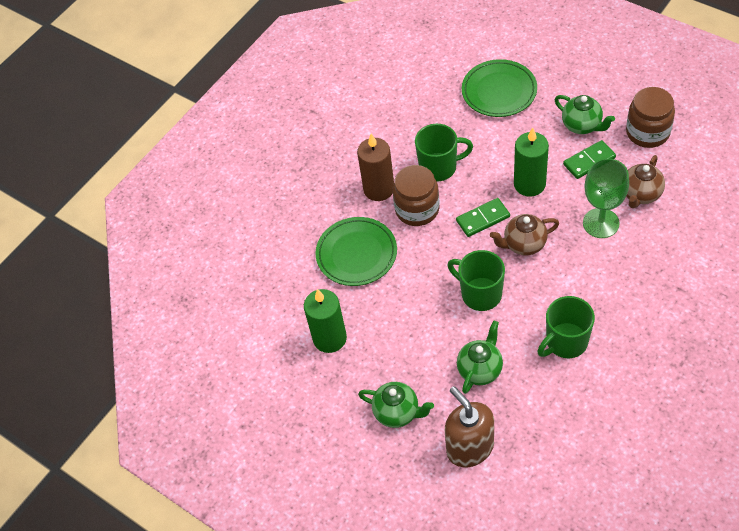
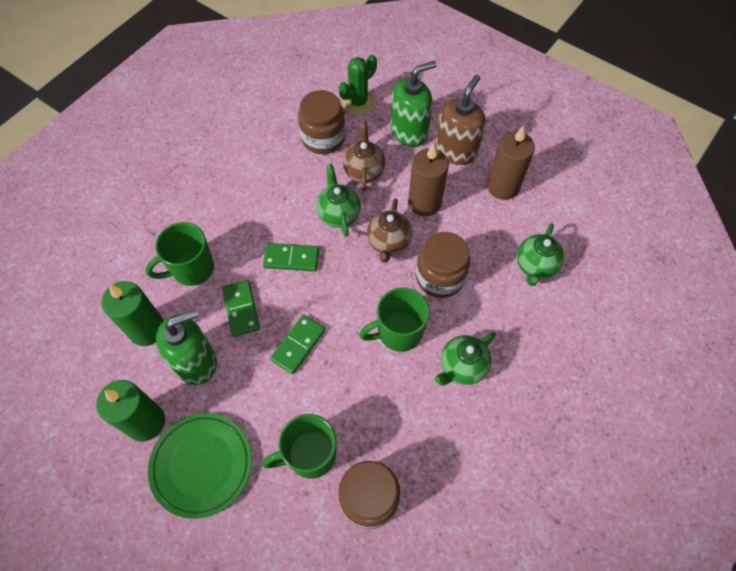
brown candle: [357,134,394,201] = 1 -> [408,144,449,217] [487,126,535,200] = 2
brown jar: [393,165,439,226] [626,87,675,148] = 2 -> [298,90,345,154] [338,461,400,529] [416,232,470,298] = 3
green cactus: none = 0 -> [339,55,377,115] = 1
green domino: [456,198,510,237] [563,140,616,179] = 2 -> [222,280,260,337] [263,243,319,272] [270,315,325,374] = 3
green goblet: [583,158,629,238] = 1 -> none = 0
green plate: [315,217,397,286] [462,59,537,117] = 2 -> [148,413,252,519] = 1
green soap dispenser: none = 0 -> [156,309,217,385] [391,61,436,147] = 2

